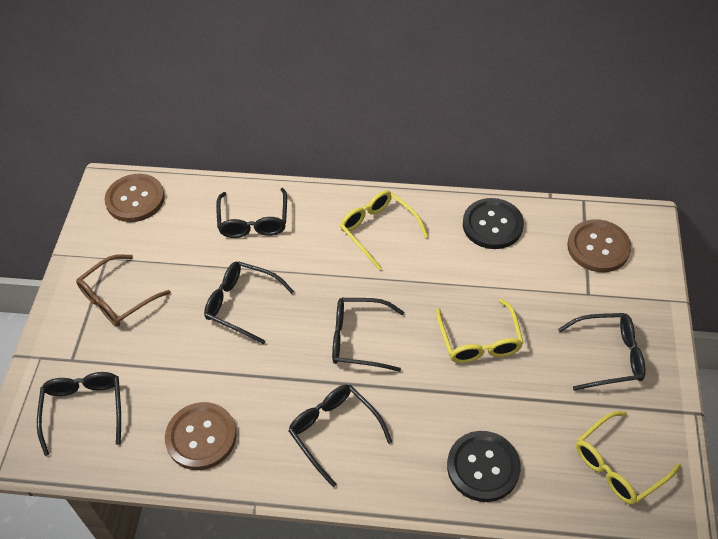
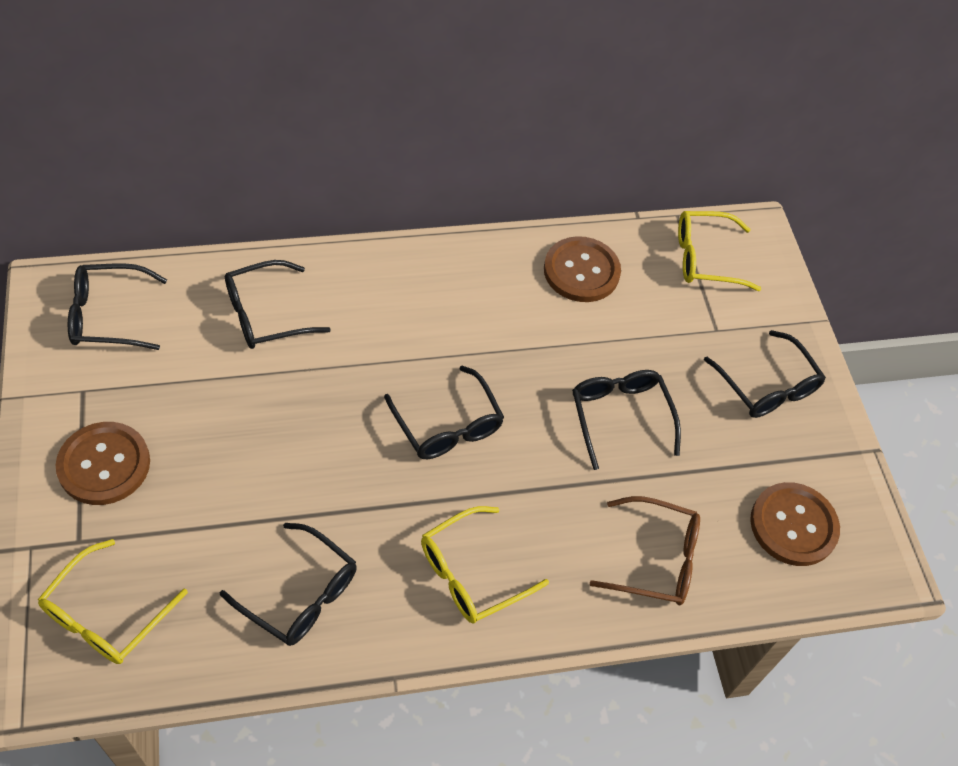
black button: [447,431,521,502] [463,198,524,249] = 2 -> none = 0

